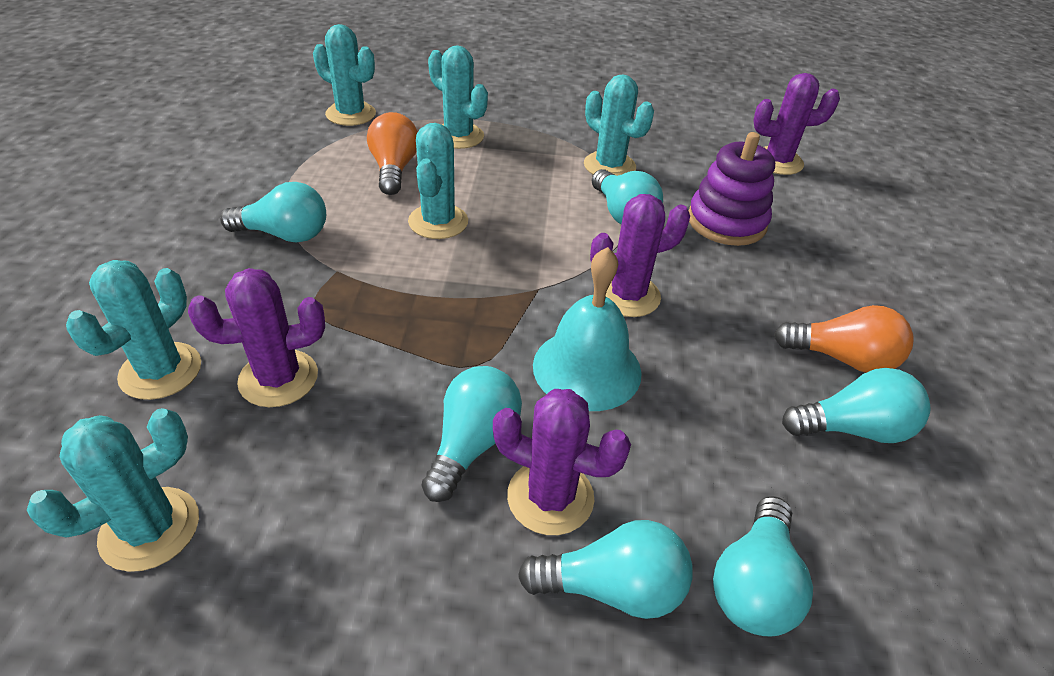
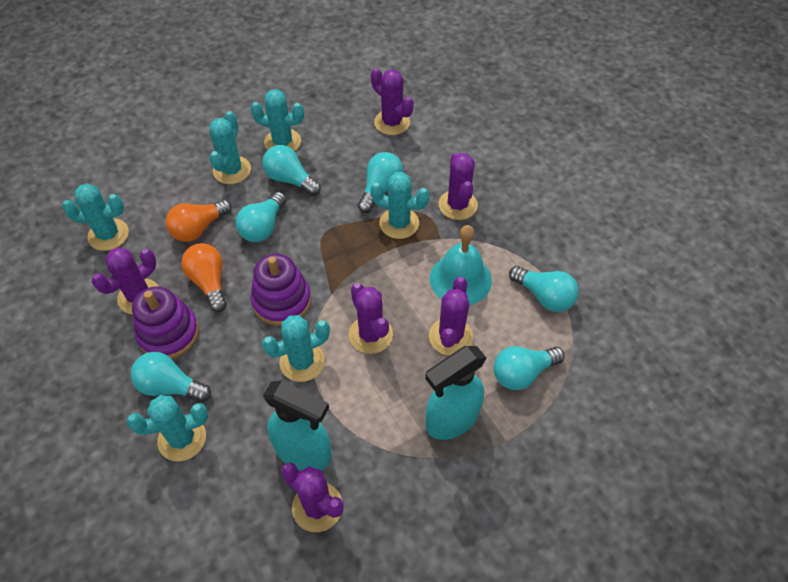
purple cactus: [188,268,325,407] [493,389,631,535] [590,194,690,317] [753,73,840,175] = 4 -> [92,247,158,314] [281,462,344,532] [349,283,393,354] [371,68,414,135] [429,277,473,356] [439,152,478,220] = 6
purple stacking toy: [689,132,775,246] = 1 -> [132,286,199,359] [251,254,311,326] = 2
turquoise spray bottle: none = 0 -> [263,381,332,471] [425,346,487,440] = 2

